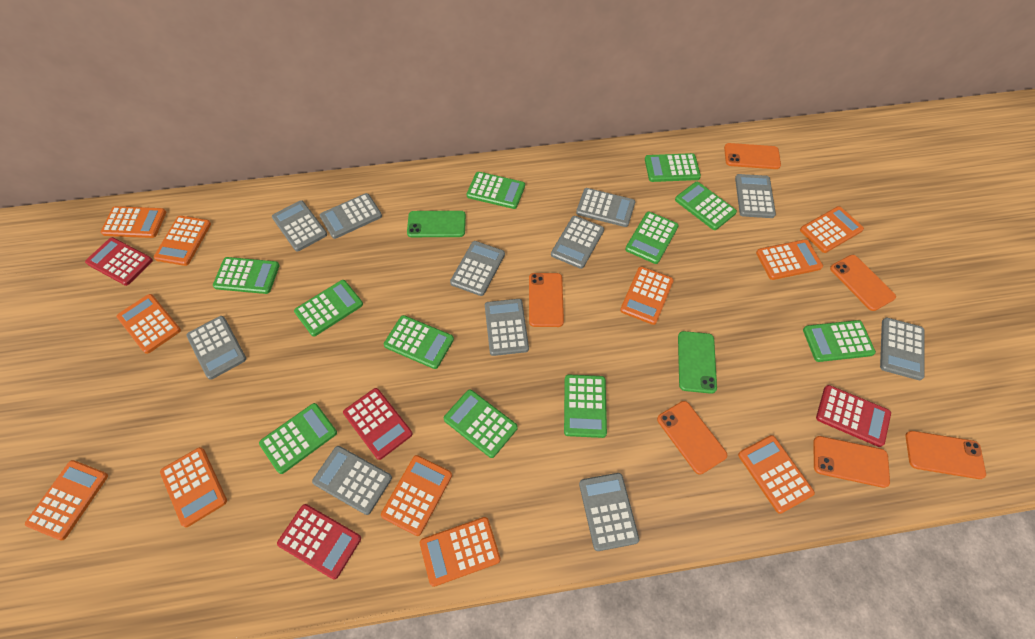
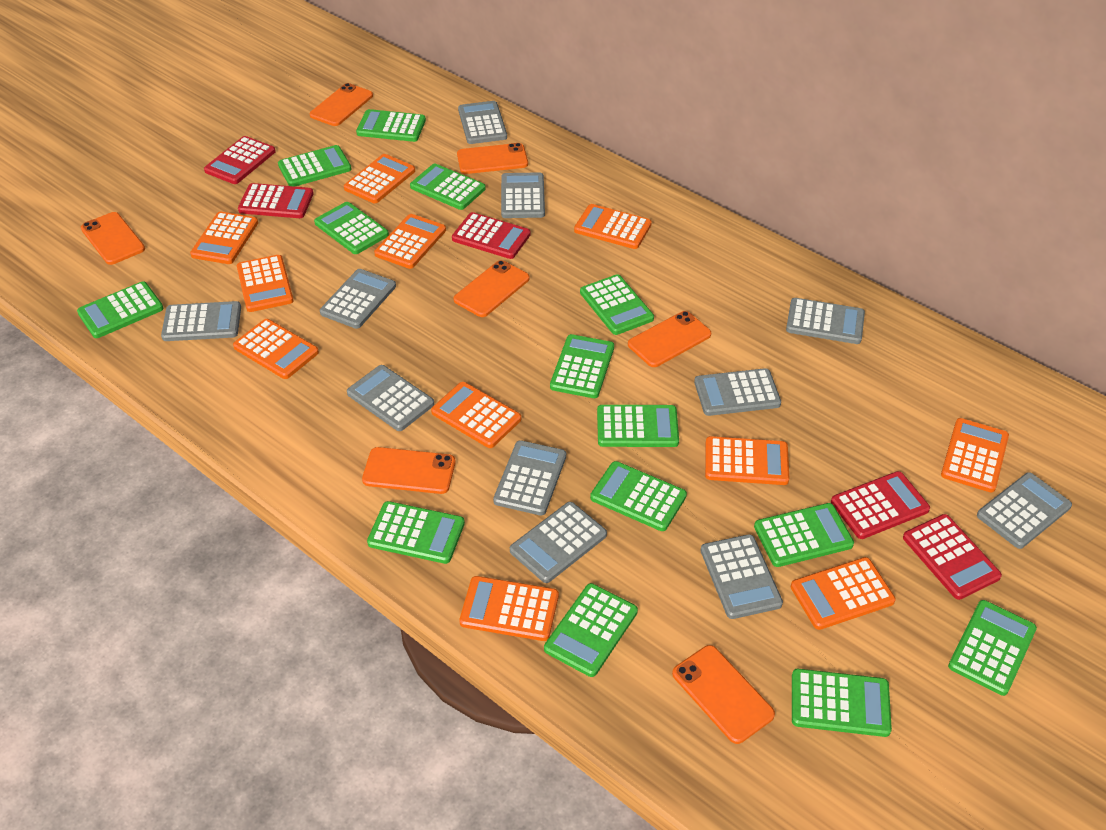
green calculator: [213,257,280,294] [259,403,337,474] [294,280,363,336] [384,315,454,369] [444,389,518,458] [467,172,525,209] [564,374,607,438] [625,212,679,264] [645,153,701,182] [675,182,737,230] [803,320,876,362] = 11 -> [77,281,164,338] [278,145,352,187] [314,202,389,254] [356,109,426,142] [367,501,465,564] [410,164,486,210] [544,583,638,677] [550,334,614,398] [580,274,654,335] [590,461,687,531] [597,405,679,447] [754,503,854,567] [792,669,892,737] [948,600,1037,696] = 14
green phone: [407,211,466,237] [678,331,717,394] = 2 -> none = 0
orange phone: [529,273,564,327] [657,401,727,475] [724,143,781,169] [813,436,890,488] [830,255,896,311] [905,431,986,479] = 6 -> [81,212,145,265] [310,83,373,126] [362,447,455,494] [453,260,530,317] [457,143,528,174] [628,311,711,367] [672,645,775,744] = 7
red calculator: [85,237,153,286] [277,504,361,579] [343,388,413,460] [816,385,891,447] = 4 -> [204,136,276,184] [238,183,314,218] [452,212,531,259] [831,471,930,539] [903,514,1002,600] = 5

